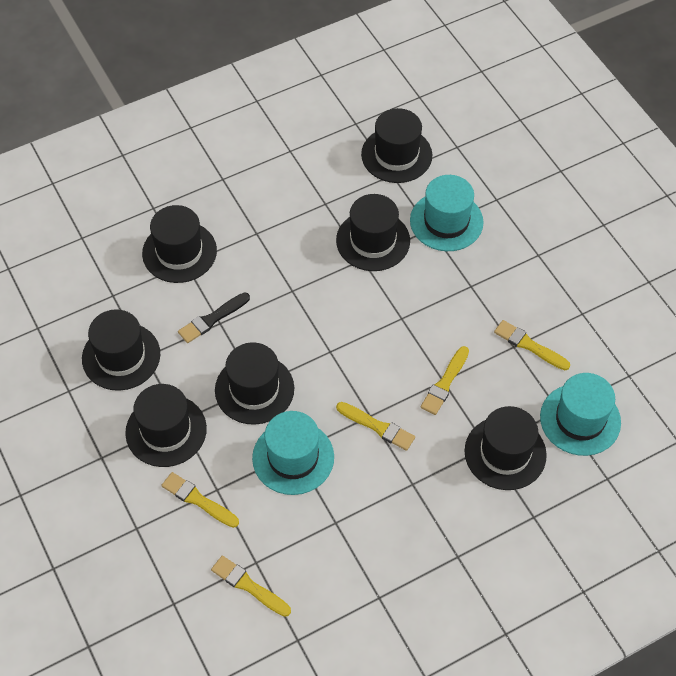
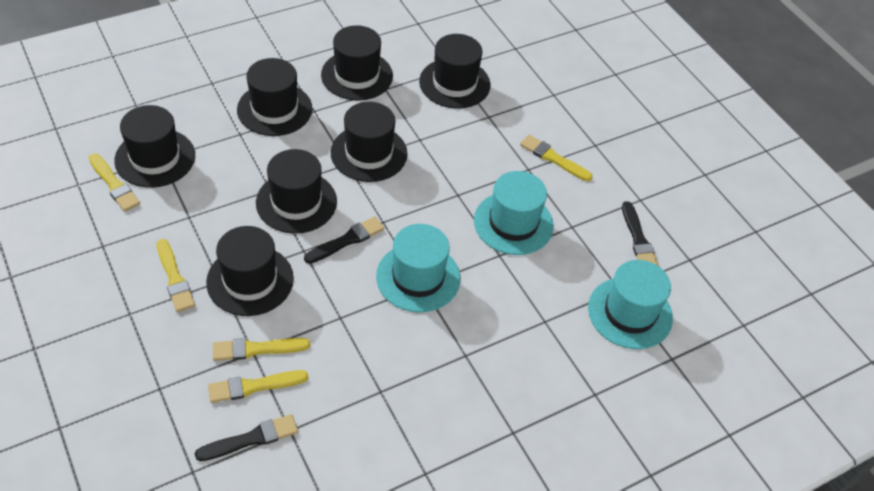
black brush: [178,292,250,343] = 1 -> [195,414,298,461] [304,216,384,264] [622,201,659,266] = 3

